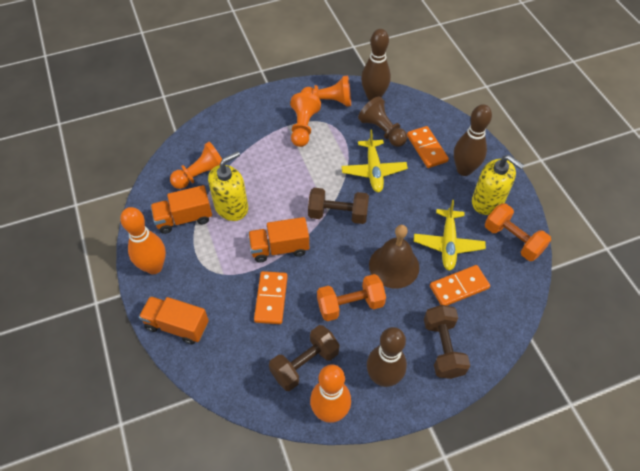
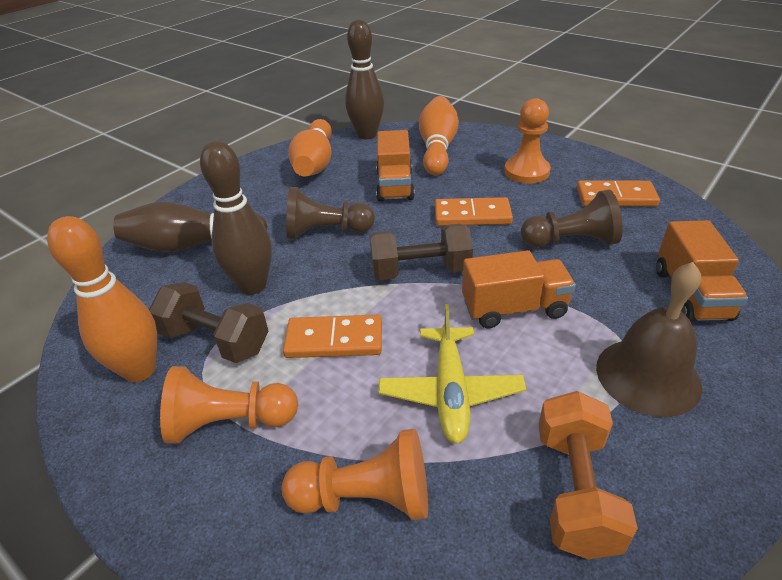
brown dumbbell: [269,325,340,391] [308,188,369,224] [424,305,470,379] = 3 -> [149,282,268,363] [370,224,473,280] = 2
brown pawn: [358,96,407,147] = 1 -> [286,187,375,239] [521,189,623,247] = 2
orange bowling pin: [120,207,166,274] [310,364,351,423] = 2 -> [47,216,157,382] [288,119,332,176] [419,96,459,176] = 3
orange dumbbell: [317,274,386,321] [485,203,551,261] = 2 -> [539,391,638,559] = 1
yellow plane: [341,130,408,192] [414,200,486,271] = 2 -> [379,304,526,444] = 1
yellow soap dispenser: [208,151,248,221] [472,155,525,215] = 2 -> none = 0

